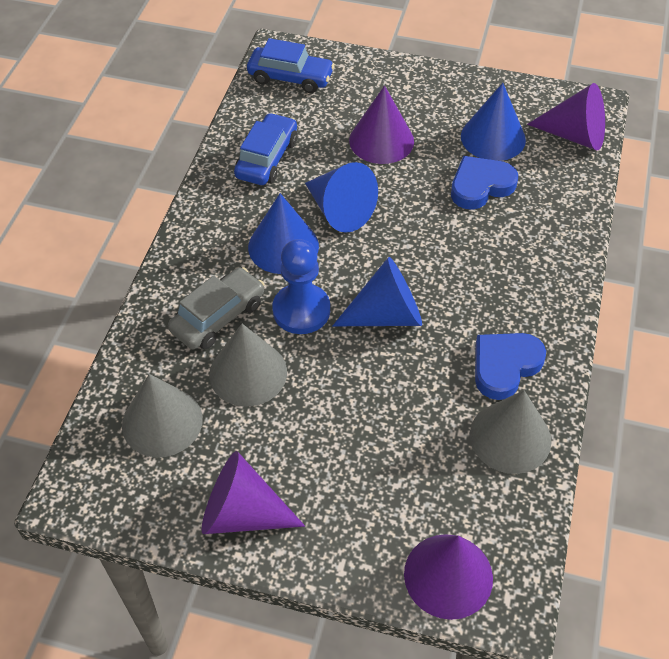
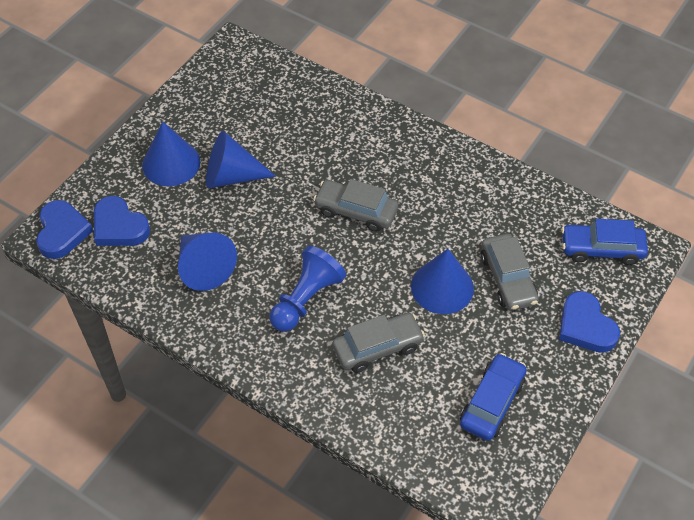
blue heart: [451,156,518,210] [475,333,546,400] = 2 -> [36,200,93,259] [94,196,150,246] [559,291,620,353] = 3
grey car: [168,267,265,349] = 1 -> [313,179,398,232] [333,313,425,373] [481,234,539,311] = 3
grey cone: [122,374,203,458] [209,324,287,407] [470,390,551,474] = 3 -> none = 0
purple cone: [202,451,305,534] [349,86,414,164] [404,534,493,620] [527,83,605,151] = 4 -> none = 0

